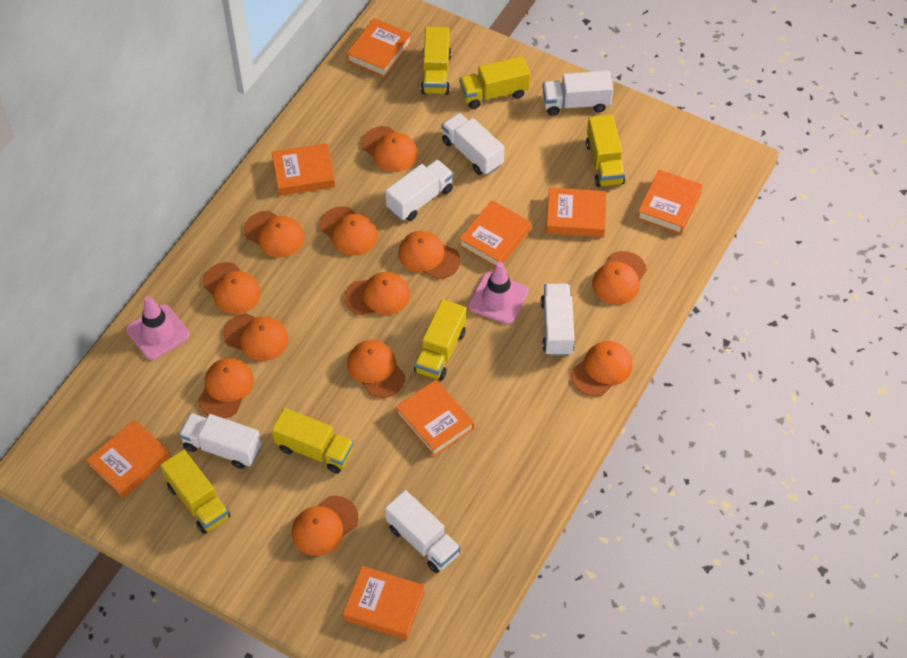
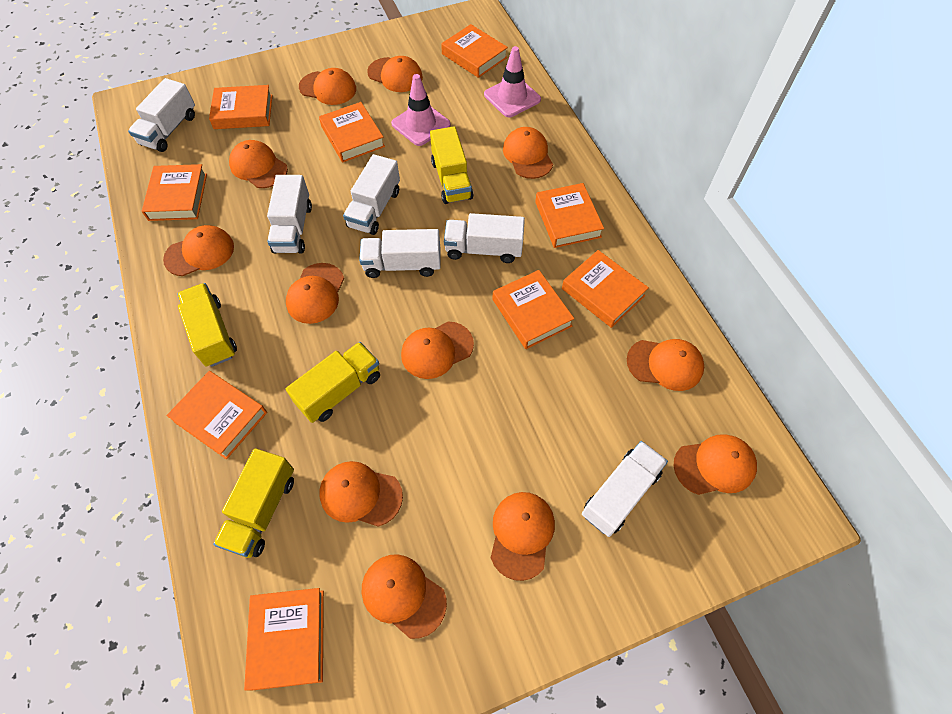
orange book: [86,419,170,498] [272,143,335,196] [343,566,425,640] [346,18,412,78] [396,380,474,457] [459,200,531,267] [546,188,607,237] [637,169,703,235] = 8 -> [142,164,207,221] [166,371,267,459] [209,85,272,129] [244,588,324,691] [319,102,385,162] [441,24,508,78] [492,270,574,349] [535,183,604,248] [562,250,649,328] = 9
yellow truck: [160,450,230,534] [272,408,354,474] [414,299,466,381] [421,27,451,95] [459,56,531,109] [586,114,625,187] = 6 -> [177,283,237,367] [213,448,294,558] [286,342,380,423] [430,126,473,204] = 4

